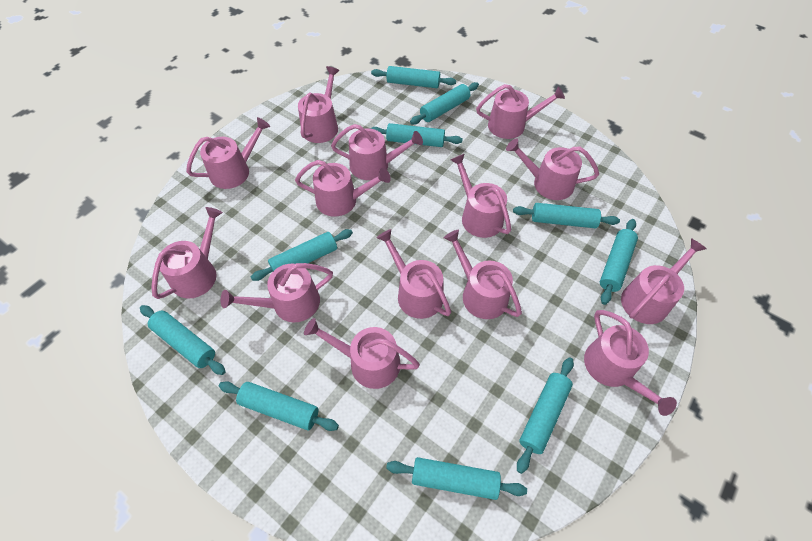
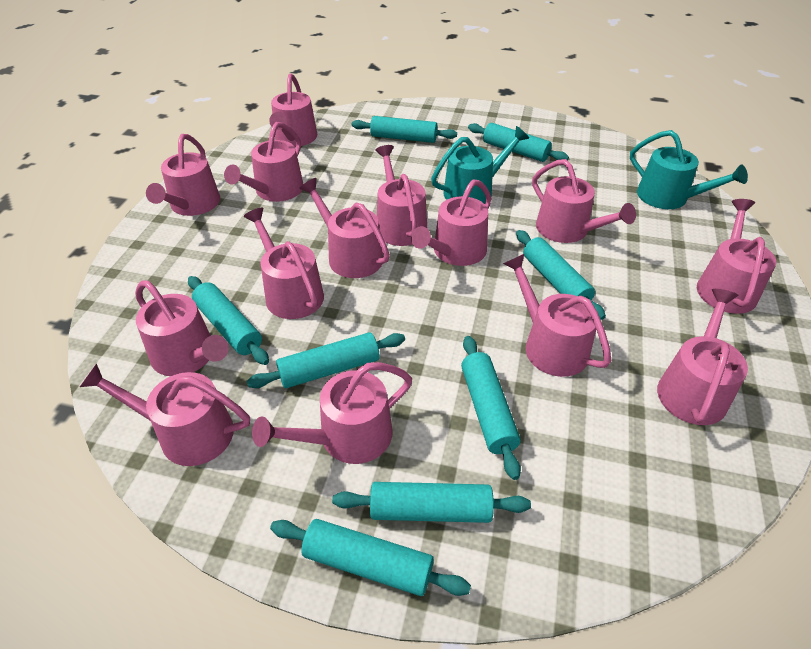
turquoise rolling pin: [140,305,226,375] [219,381,339,431] [251,229,353,281] [370,123,463,147] [371,66,456,88] [386,457,527,500] [410,82,479,125] [513,203,620,228] [517,357,574,474] [600,219,638,305] = 10 -> [188,276,269,365] [247,332,405,388] [270,519,471,596] [332,482,531,523] [352,116,457,143] [461,336,521,480] [468,123,569,162] [516,230,606,320] = 8
turquoise watering can: none = 0 -> [431,126,529,204] [630,130,748,209] = 2

